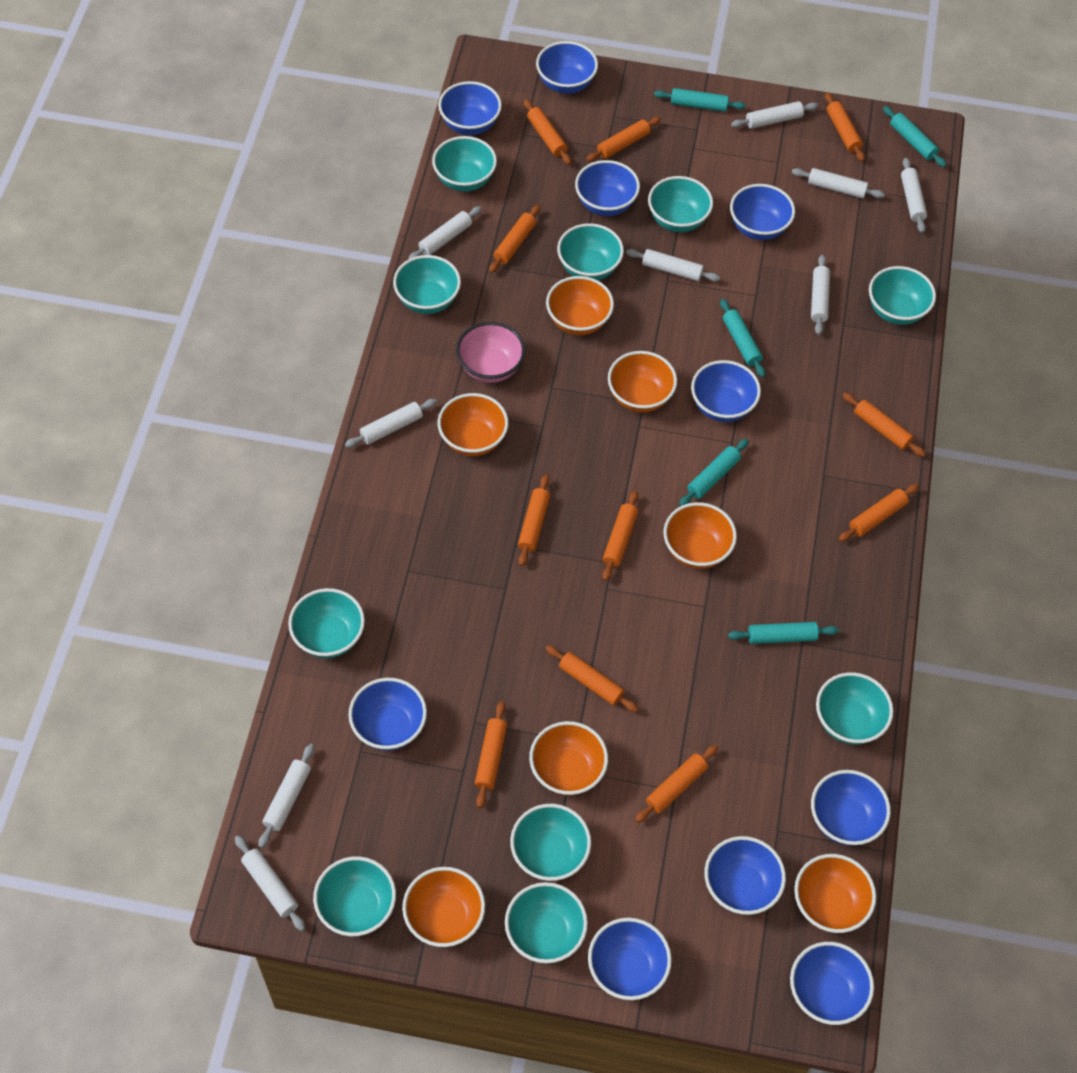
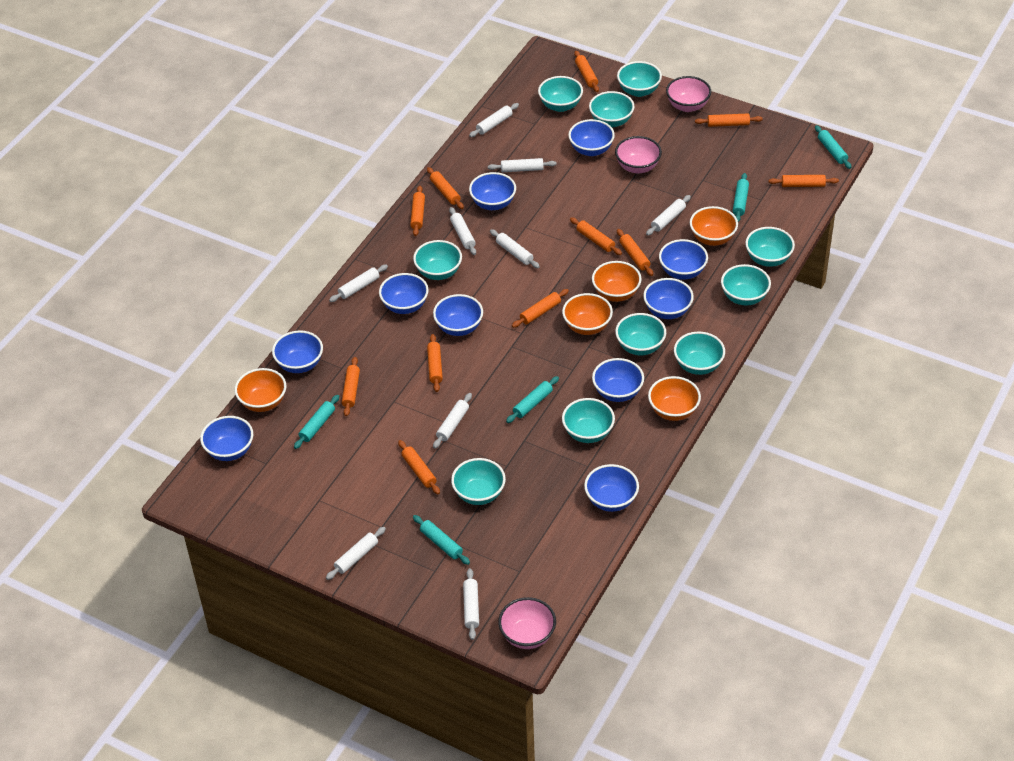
orange bowl: [402,867,485,947] [438,393,509,456] [529,721,608,796] [546,276,614,335] [608,351,677,413] [664,502,737,569] [794,854,876,933] = 7 -> [235,368,286,412] [562,293,613,335] [592,261,642,302] [648,376,701,421] [690,206,738,246] = 5
pink bowl: [456,322,525,383] = 1 -> [498,597,556,649] [615,136,662,173] [666,76,711,112] = 3

